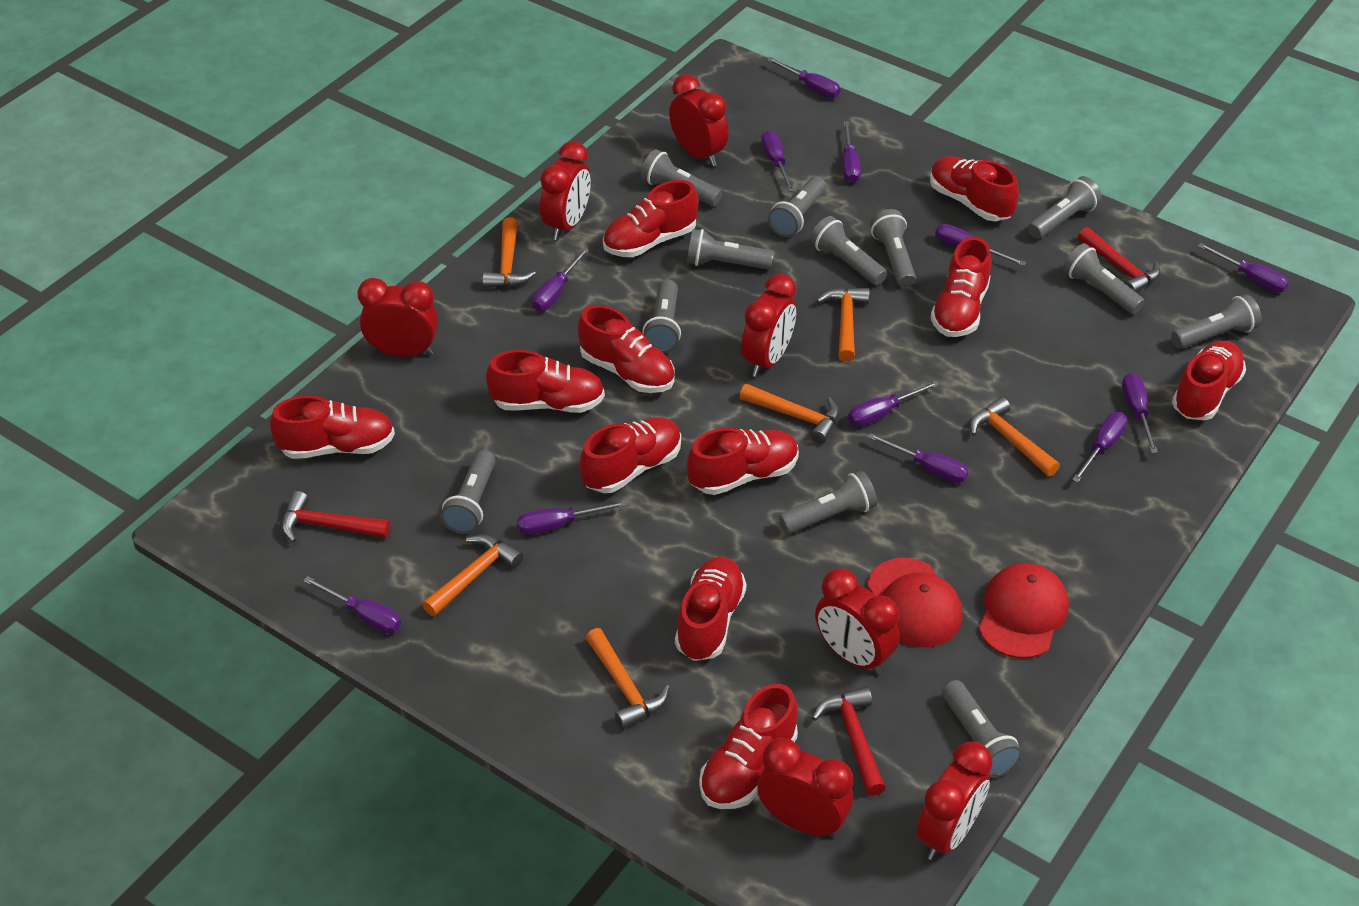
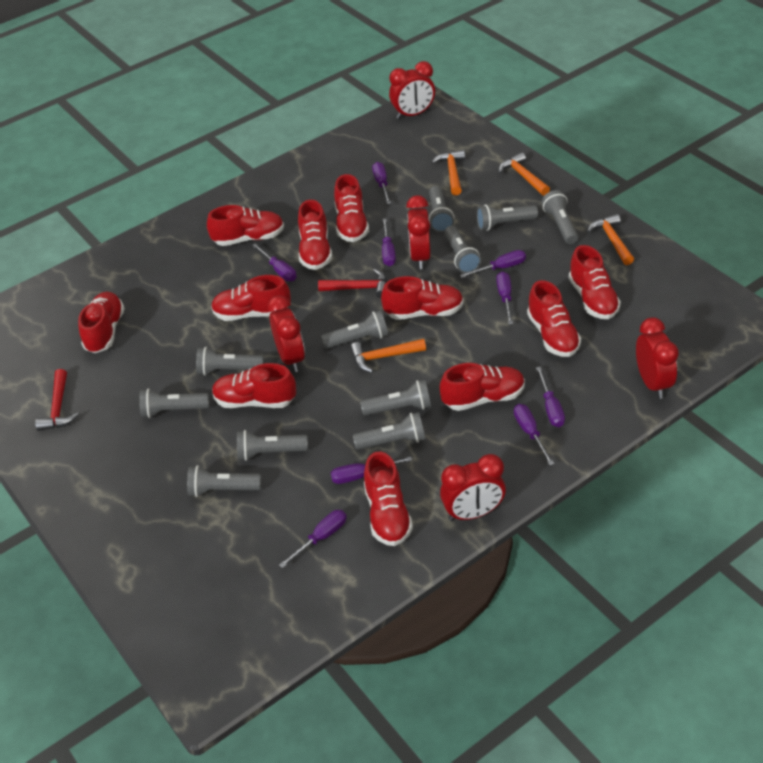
grey flashlight: [440,450,495,534] [641,149,722,206] [642,280,681,353] [687,229,774,269] [768,176,826,237] [779,471,877,534] [810,216,887,285] [870,209,916,288] [942,680,1023,778] [1028,176,1102,239] [1063,243,1145,314] [1171,294,1262,349] = 12 -> [139,388,209,418] [187,465,261,497] [196,347,264,375] [237,430,308,461] [321,310,388,349] [353,412,426,450] [360,380,431,416] [429,186,454,232] [444,226,481,273] [476,204,538,231] [541,190,578,244] = 11
orange hammer: [422,534,523,616] [483,217,536,288] [585,628,670,729] [740,383,839,444] [816,288,870,362] [970,397,1060,477] = 6 -> [350,339,426,373] [432,150,465,195] [499,152,550,196] [587,214,634,265] = 4
purple screwdriver: [303,576,401,633] [517,501,627,535] [532,248,589,311] [761,130,794,192] [767,57,841,98] [843,121,861,183] [848,381,940,426] [868,433,969,483] [935,224,1026,266] [1072,412,1128,483] [1122,373,1158,453] [1198,243,1289,292] = 12 -> [252,243,296,281] [279,510,347,568] [331,457,412,484] [372,162,391,204] [382,219,396,266] [460,250,526,278] [496,271,513,325] [514,404,554,465] [536,367,565,427] = 9
red cap: [867,558,963,647] [979,563,1069,658] = 2 -> none = 0
red clock: [357,278,438,357] [540,141,591,240] [669,74,729,167] [741,274,796,377] [757,738,853,837] [815,569,900,675] [916,742,993,860] = 7 -> [267,295,305,372] [389,61,435,119] [406,195,431,269] [440,454,506,521] [636,317,679,399] = 5
red hammer: [281,491,390,543] [812,687,886,796] [1078,227,1161,293] = 3 -> [35,369,79,431] [318,269,387,298] = 2

